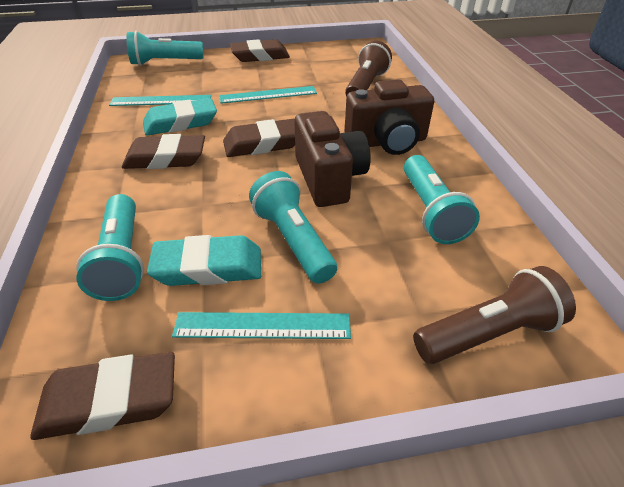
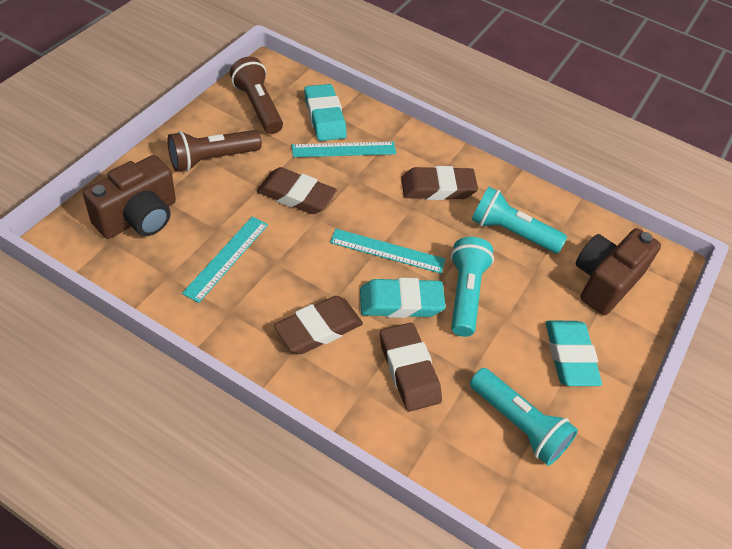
turquoise eraser: [143,98,217,136] [147,235,261,286] = 2 -> [304,84,347,141] [360,278,446,318] [546,320,602,386] = 3
turquoise flashlight: [76,194,144,301] [126,31,204,66] [249,171,337,284] [404,155,480,244] = 4 -> [451,237,494,337] [470,368,578,466] [471,187,567,253] = 3

